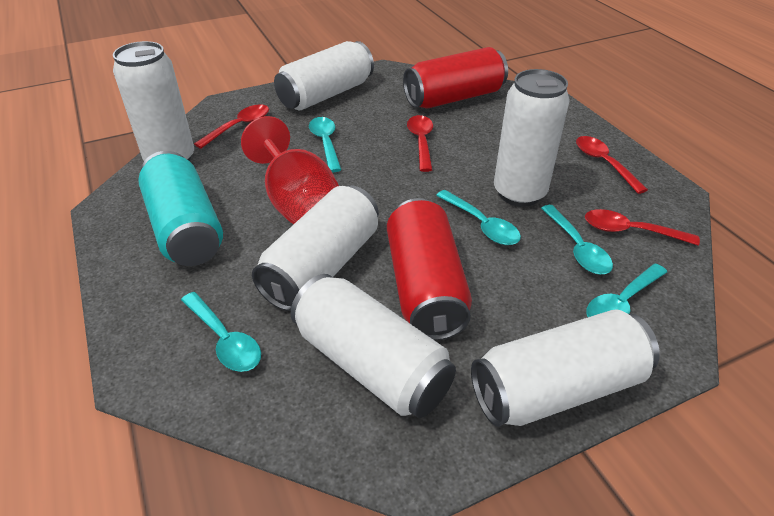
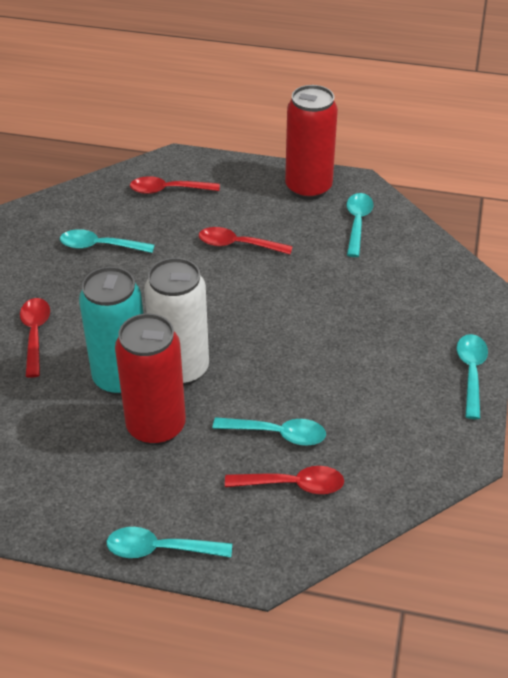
red goblet: [241,116,339,224] = 1 -> none = 0
white can: [113,41,194,161] [252,185,379,311] [274,41,374,110] [290,274,456,418] [471,309,660,427] [494,69,570,207] = 6 -> [144,258,209,386] = 1

